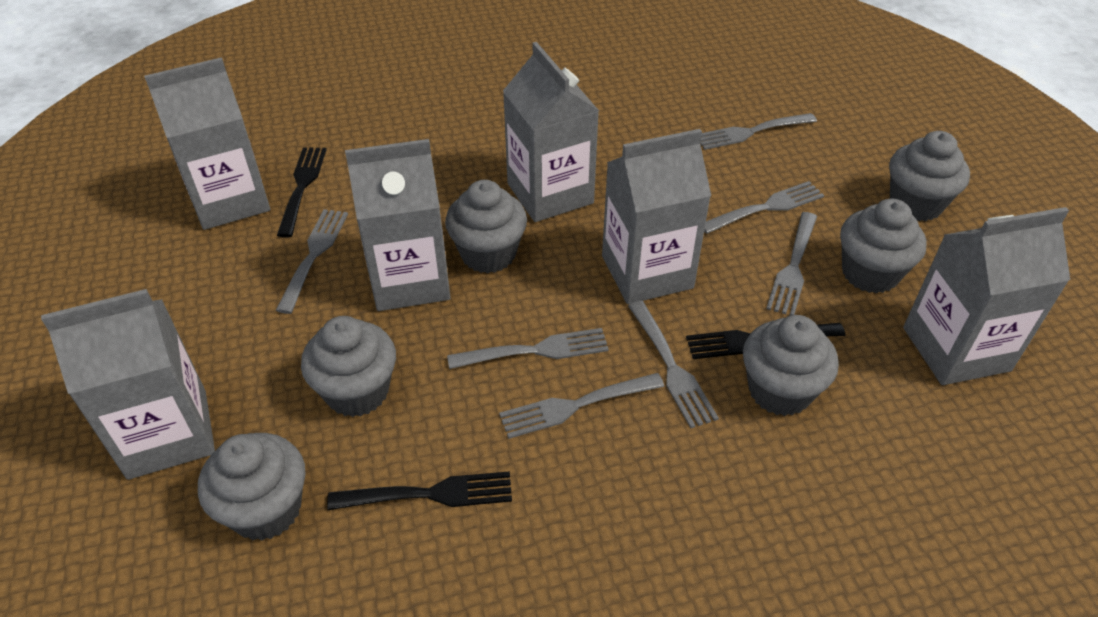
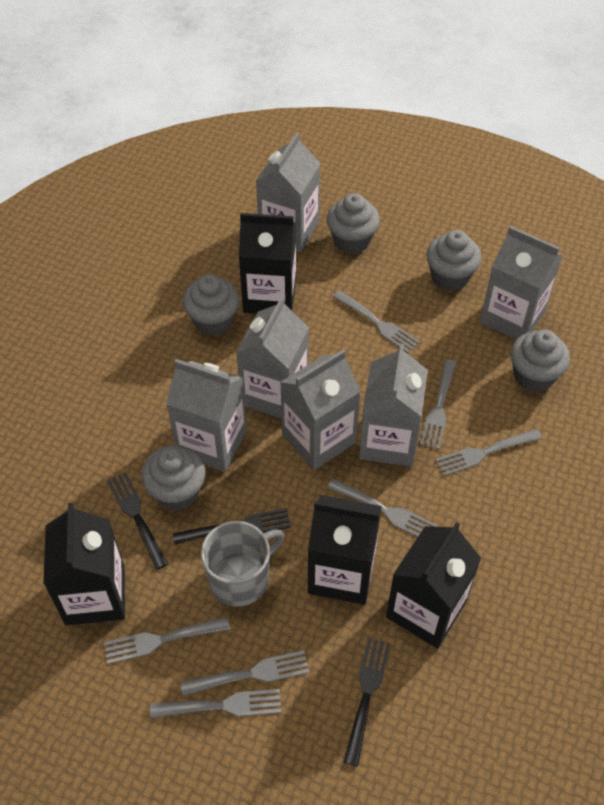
black carton: none = 0 -> [43,503,125,625] [239,213,296,314] [308,495,382,605] [386,522,481,648] = 4
grey cupcake: [198,433,305,541] [301,316,396,417] [445,180,527,273] [743,315,839,416] [840,199,927,294] [889,131,970,221] = 6 -> [141,445,205,511] [183,274,240,336] [327,193,380,254] [426,230,482,291] [510,330,570,392] = 5
grey mug: none = 0 -> [201,521,284,607] = 1

